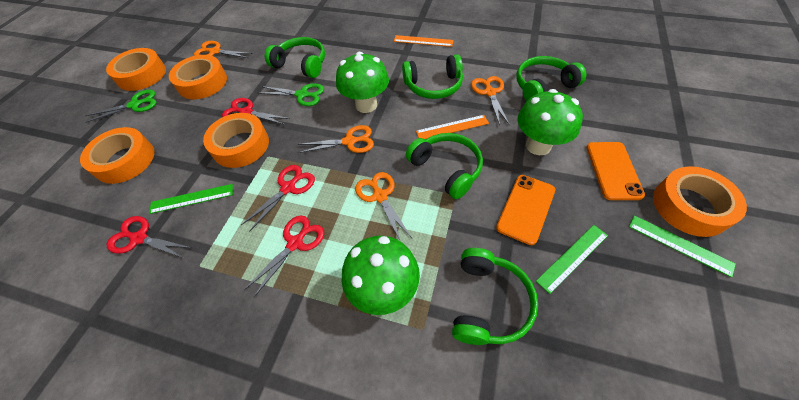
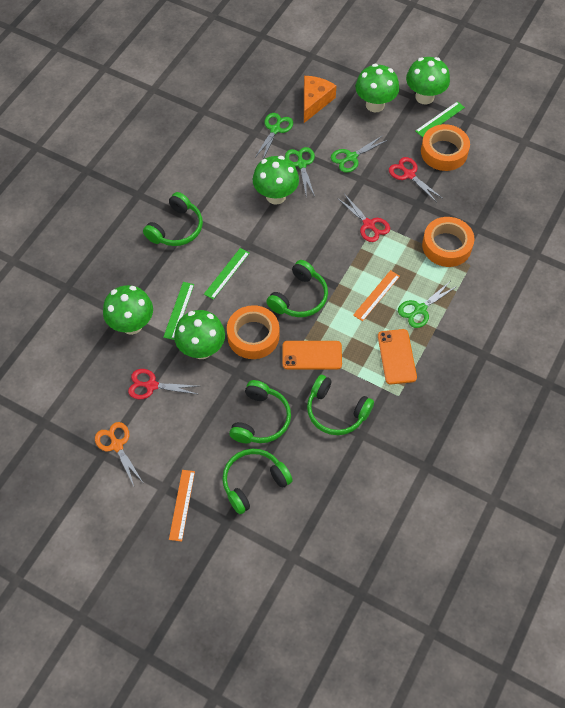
green mushroom: [336,52,389,113] [342,236,420,315] [518,89,583,155] = 3 -> [103,285,153,335] [174,310,225,359] [253,156,299,205] [355,64,399,113] [406,57,450,105] = 5
green scissors: [85,90,157,123] [258,83,324,106] = 2 -> [255,113,293,159] [285,147,315,197] [331,135,388,173] [398,282,457,328] = 4
orange cheese: none = 0 -> [304,76,336,123] = 1
orange scissors: [194,41,253,58] [298,125,374,153] [355,172,412,242] [471,76,510,125] = 4 -> [95,422,143,486] = 1
orange tape: [80,127,155,184] [106,48,166,91] [169,55,227,99] [203,113,269,168] [653,166,747,237] = 5 -> [227,305,279,359] [421,124,470,171] [422,217,475,267] = 3
red scissors: [107,216,192,258] [222,98,290,125] [241,165,315,231] [244,216,324,297] = 4 -> [128,369,198,399] [337,195,390,242] [389,157,442,202] = 3

